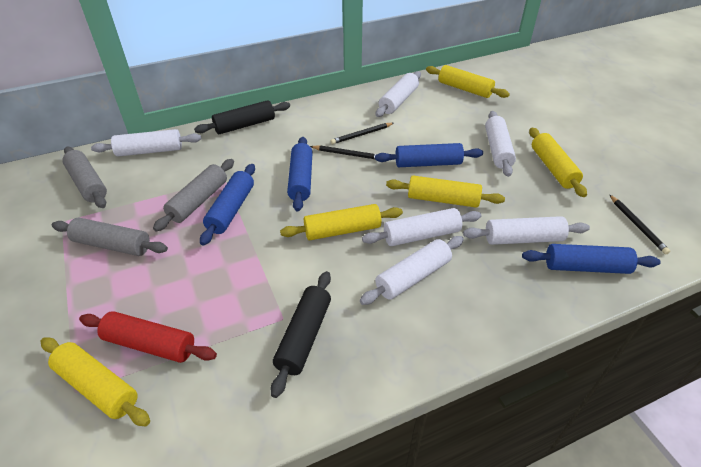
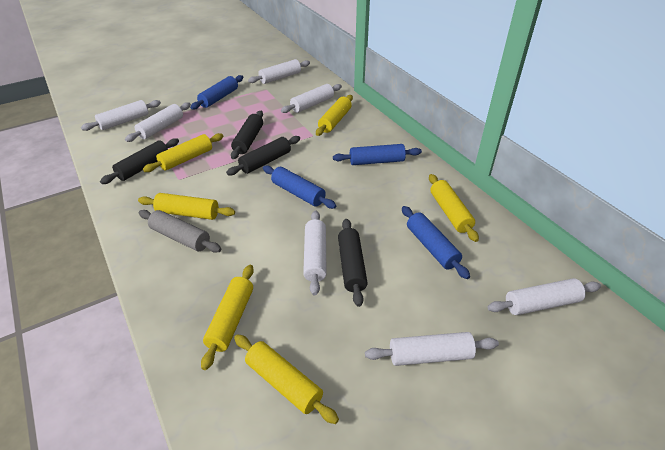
black pencil: [310,145,377,159] [331,123,394,144] [609,194,670,254] = 3 -> none = 0
black rolling pin: [194,100,290,134] [271,271,331,398] = 2 -> [100,138,179,184] [226,136,300,175] [231,111,263,159] [338,219,368,307] = 4
grey rolling pin: [52,218,168,256] [62,146,107,208] [153,159,234,232] = 3 -> [139,210,221,253] = 1
red rolling pin: [79,311,217,363] = 1 -> none = 0
white rolling pin: [91,129,201,156] [360,236,464,305] [362,208,481,246] [375,71,421,117] [463,216,590,245] [485,111,516,177] = 6 -> [81,100,161,131] [125,102,191,142] [248,59,310,84] [281,84,342,113] [303,211,327,295] [365,332,499,366] [487,278,601,315] = 7
yellow rolling pin: [41,337,150,426] [280,204,403,240] [386,176,505,208] [426,65,510,98] [529,127,587,197] = 5 -> [138,193,235,220] [143,133,224,172] [201,265,254,370] [234,334,339,424] [316,95,353,136] [429,174,479,242] = 6

